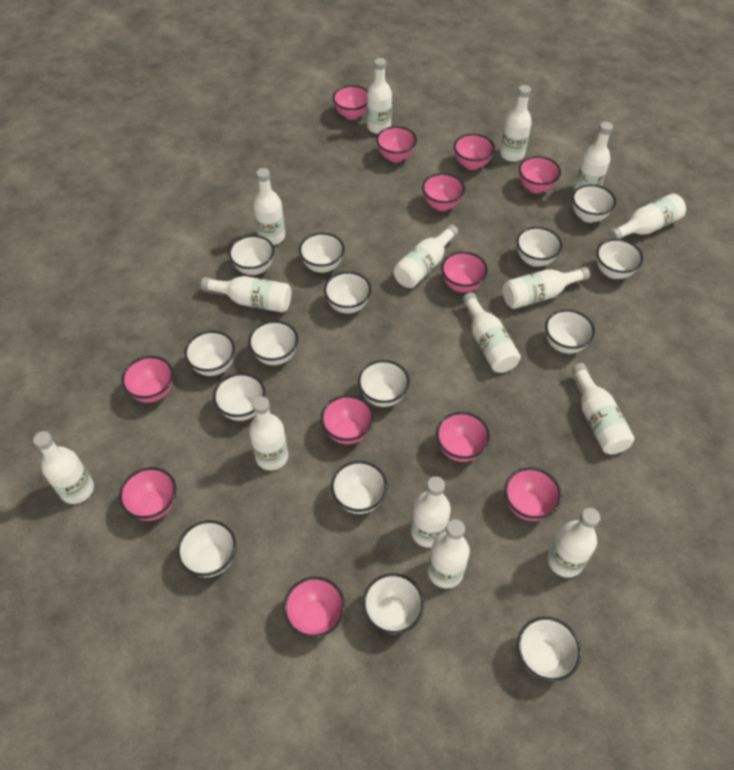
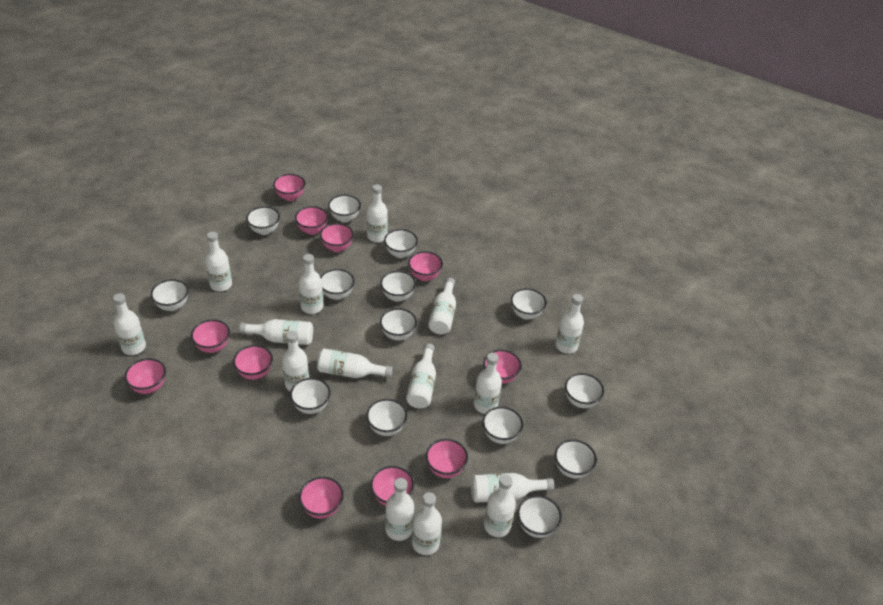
pink bowl: [119,467,176,521] [121,356,174,403] [283,577,345,638] [321,395,374,444] [332,85,368,120] [376,126,417,163] [422,173,465,211] [436,412,490,462] [441,251,488,292] [454,133,495,170] [504,467,562,521] [519,156,561,193] = 12 -> [125,358,166,394] [191,319,230,353] [233,345,273,380] [273,174,305,201] [295,206,328,235] [299,477,344,519] [320,223,354,252] [370,466,414,506] [408,251,443,281] [426,439,468,478] [483,350,522,384] = 11
white bowl: [177,520,236,578] [184,331,235,376] [213,373,266,421] [229,235,275,275] [248,321,298,365] [299,233,345,273] [324,271,372,314] [331,461,387,514] [358,360,410,407] [363,573,424,634] [516,227,562,267] [517,617,581,682] [545,309,595,354] [572,184,616,223] [596,239,643,279] = 15 -> [151,279,188,311] [246,206,280,235] [290,378,331,414] [320,269,355,300] [328,195,361,223] [366,399,407,436] [380,271,416,302] [380,308,417,341] [384,229,418,258] [482,407,523,444] [511,288,547,320] [517,495,562,538] [555,439,597,479] [565,373,604,408] = 14

